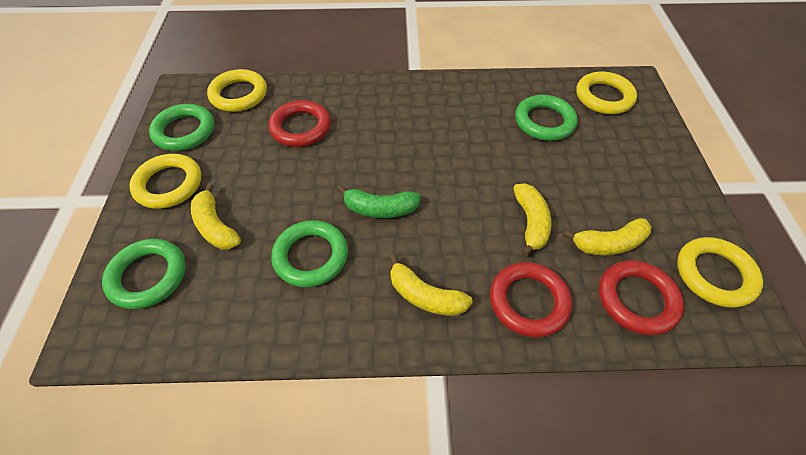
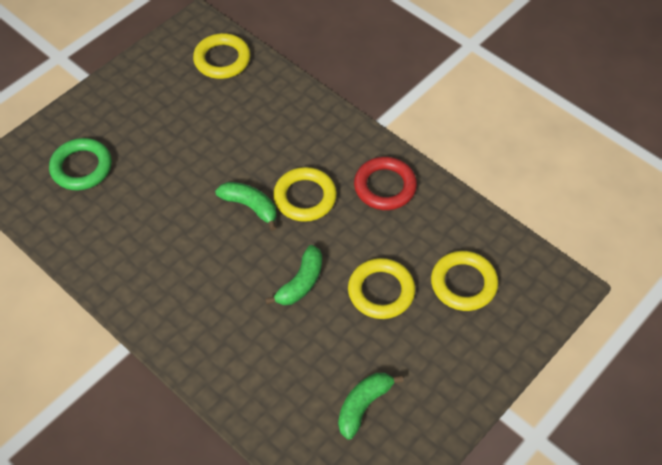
green banana: [337,185,421,218] = 1 -> [215,182,277,231] [265,245,322,305] [338,373,403,440] = 3
green ring: [102,239,186,309] [149,104,214,151] [271,220,348,288] [515,95,578,141] = 4 -> [49,138,112,190] = 1
red ring: [269,100,331,147] [490,262,572,337] [599,260,684,335] = 3 -> [354,157,417,210] = 1
yellow banana: [191,183,241,250] [389,254,473,316] [514,184,551,257] [563,218,651,255] = 4 -> none = 0

